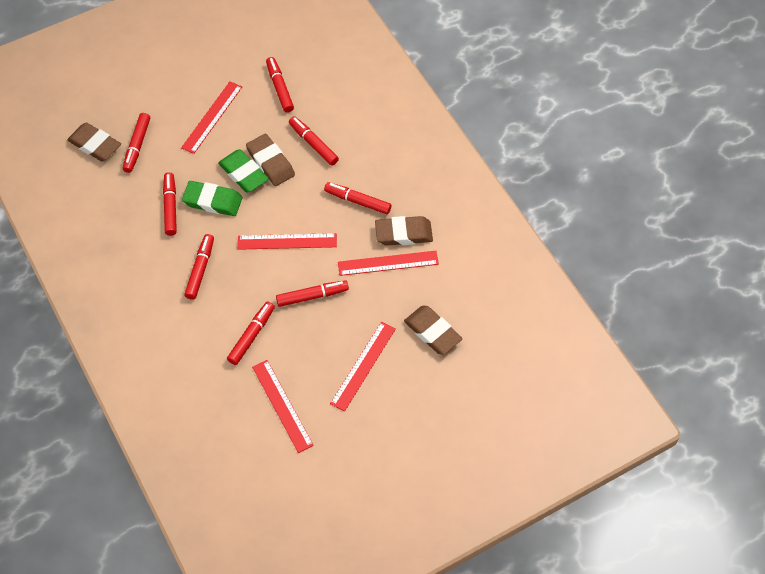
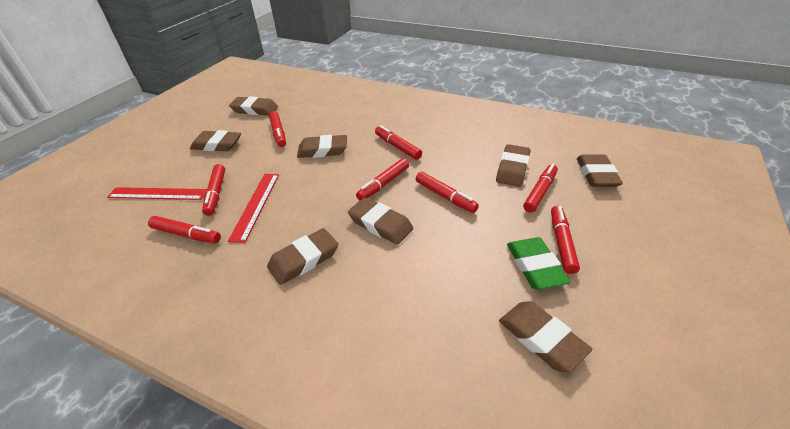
brown eraser: [67,122,121,162] [246,134,295,186] [375,216,433,246] [404,306,462,355] = 4 -> [190,130,241,151] [229,96,278,115] [267,228,338,285] [297,135,347,158] [348,197,413,245] [496,144,530,187] [499,301,592,372] [577,155,623,187] = 8
green eraser: [182,181,242,216] [218,149,269,192] = 2 -> [507,237,570,289] = 1
red ruler: [181,81,242,154] [238,233,337,250] [252,360,314,453] [330,322,396,411] [338,251,439,276] = 5 -> [107,187,207,200] [228,174,279,243] = 2

